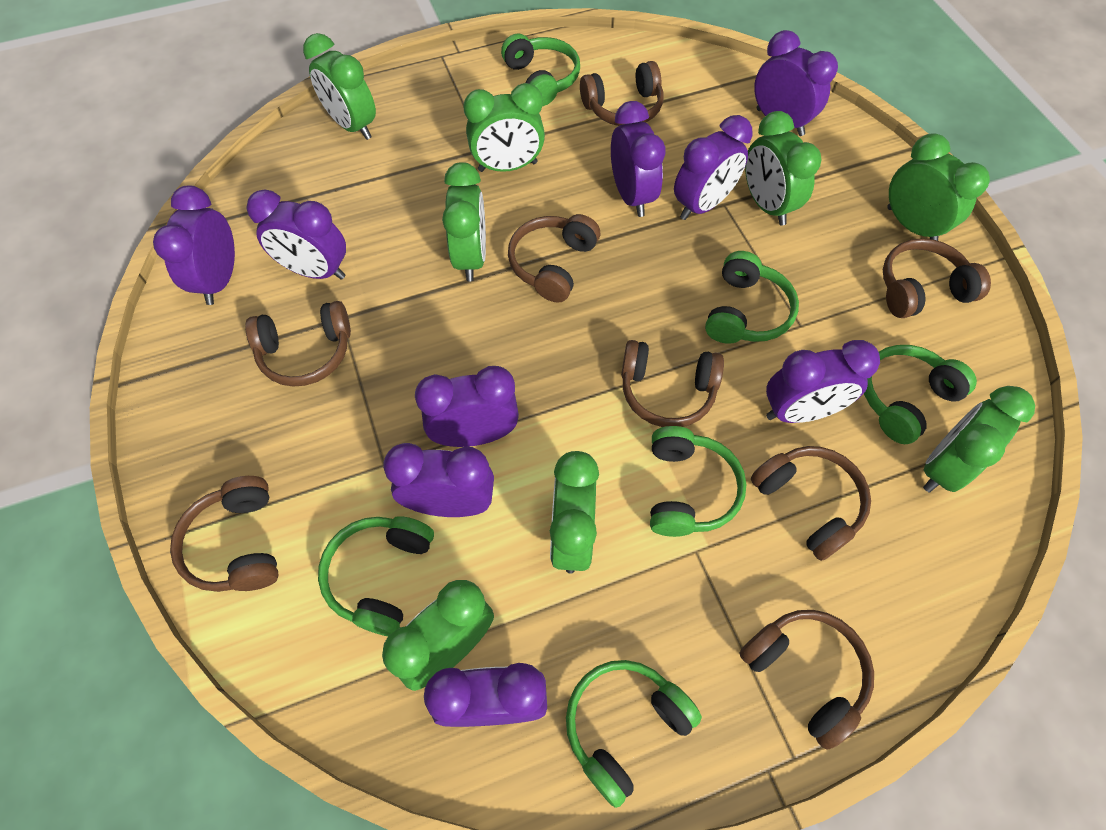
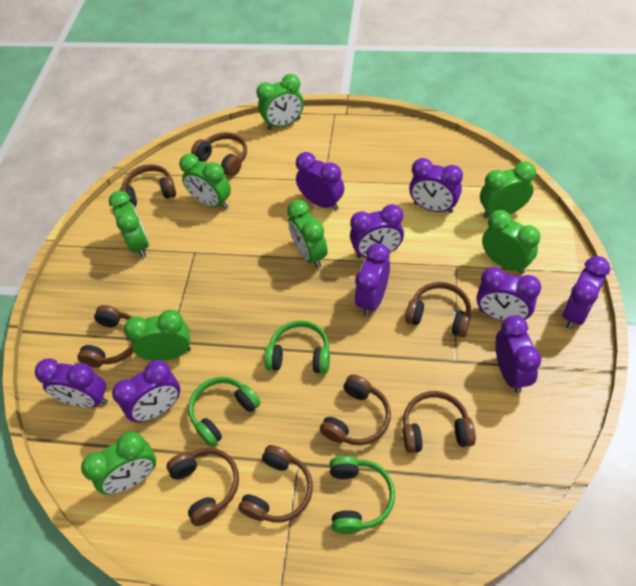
green headphones: [318,516,434,636] [501,33,580,106] [566,660,702,808] [650,426,747,537] [705,251,799,344] [864,345,977,444] = 6 -> [188,377,261,447] [264,320,330,374] [330,456,395,534] = 3

